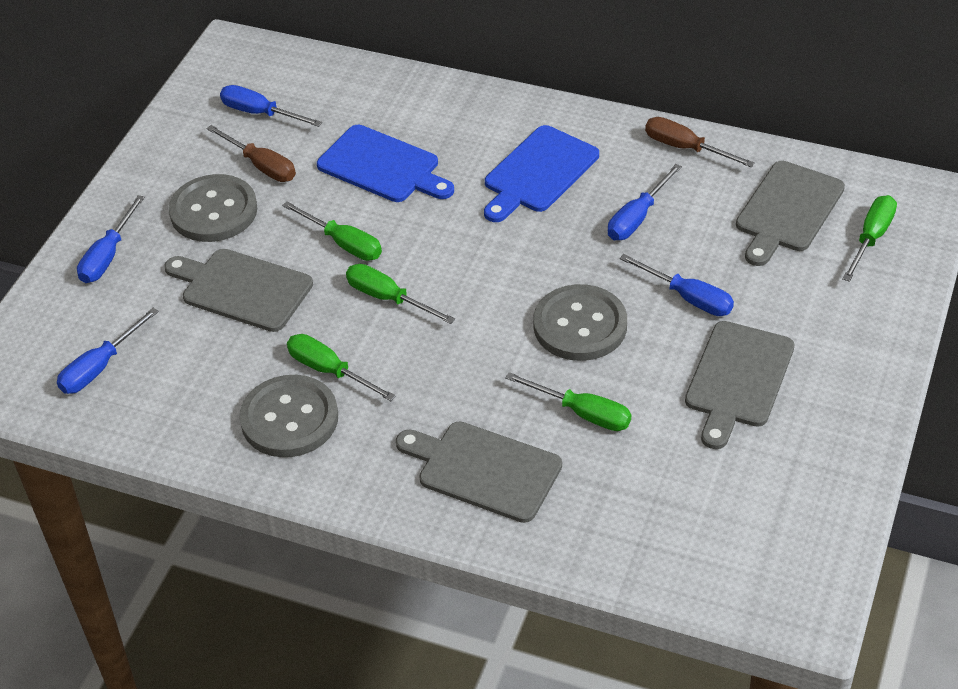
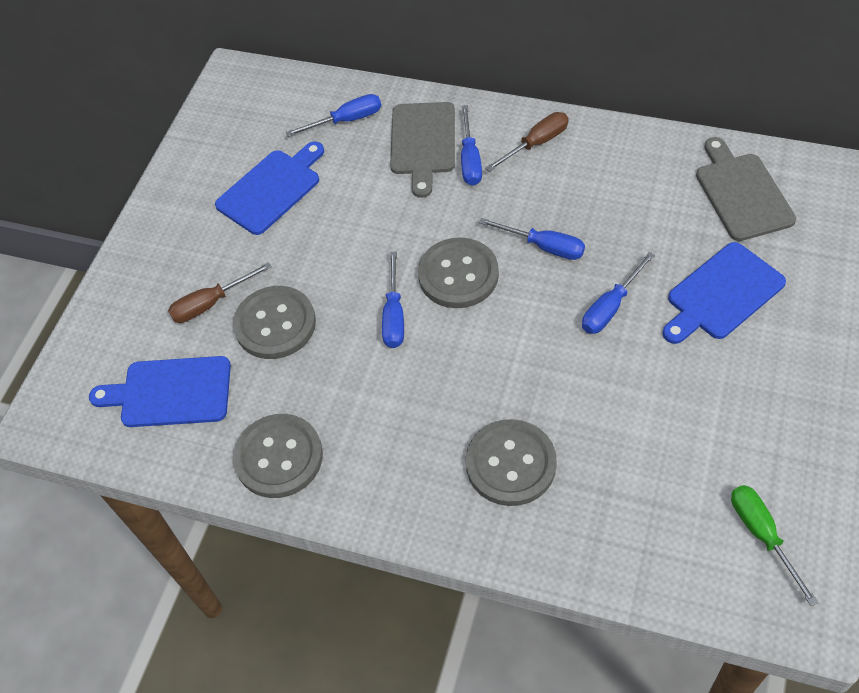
blue cutting board: [317,125,454,202] [484,125,599,222] = 2 -> [89,356,231,427] [215,142,324,235] [662,242,786,344] = 3
green screwdriver: [282,201,382,261] [287,334,396,401] [346,264,455,324] [505,372,631,431] [842,195,897,282] = 5 -> [731,485,818,606] = 1
grey button: [169,174,257,242] [239,375,338,457] [533,284,627,361] = 3 -> [233,286,316,359] [233,414,323,498] [418,237,499,308] [466,419,557,506] = 4
grey cutting board: [164,249,313,332] [396,421,562,523] [685,321,794,449] [736,161,845,266] = 4 -> [390,102,455,198] [696,137,796,241] = 2

